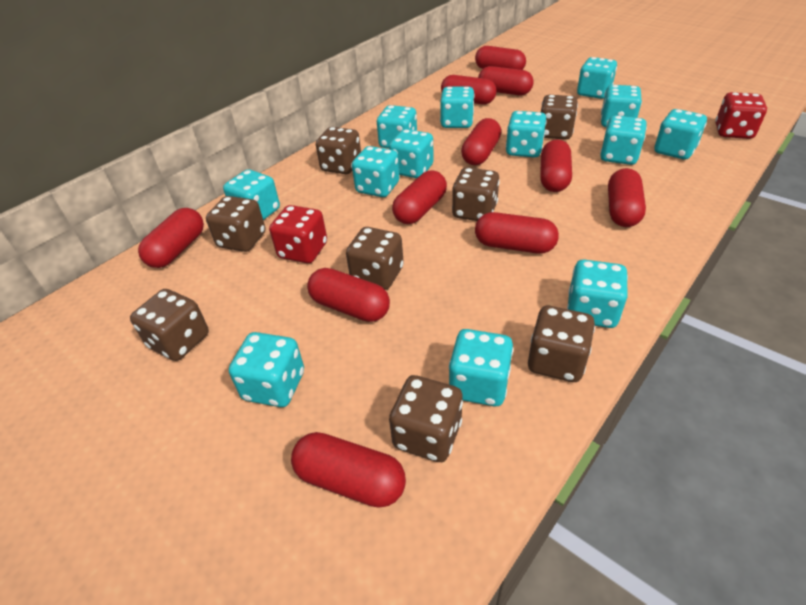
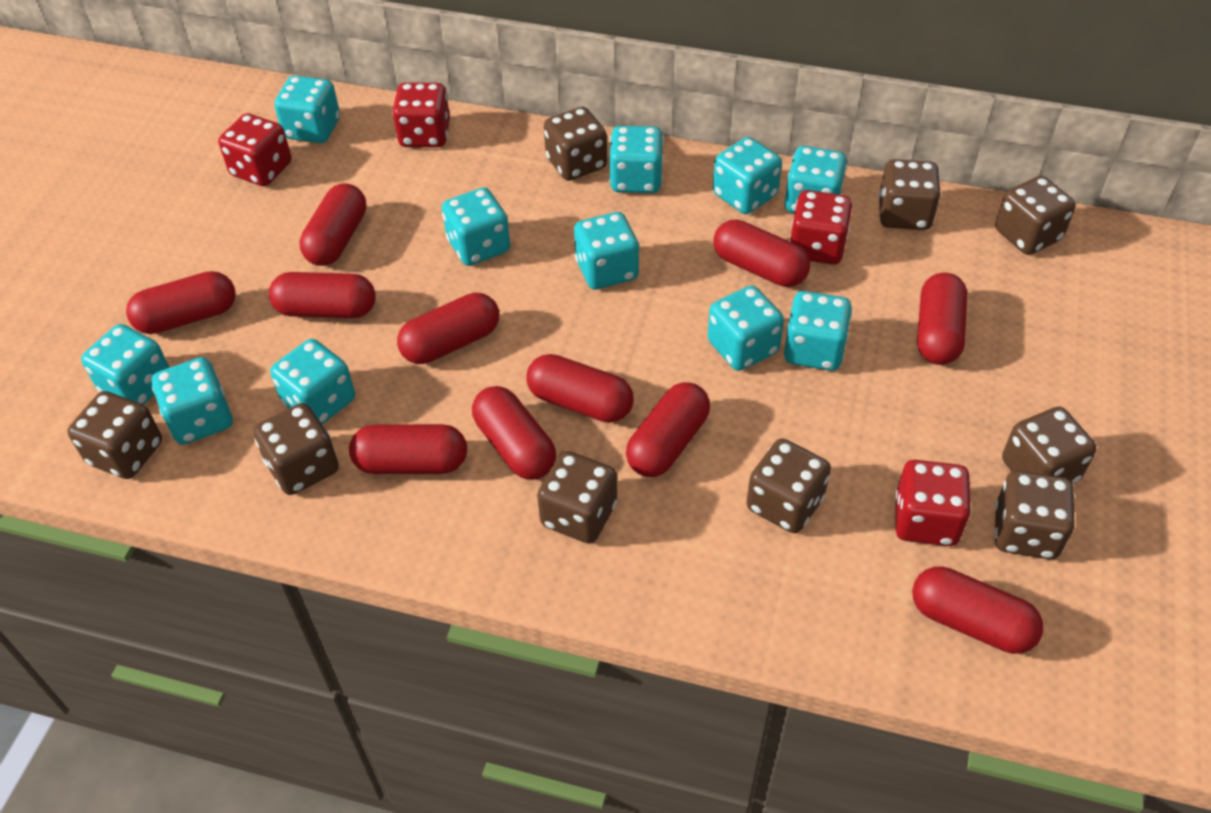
brown dice: [130,289,209,361] [206,196,265,252] [316,127,361,174] [346,227,403,290] [389,375,463,462] [452,167,500,221] [528,306,595,382] [541,95,578,140] = 8 -> [68,391,162,479] [253,403,339,495] [537,451,617,544] [544,107,607,181] [746,438,831,533] [879,159,941,230] [994,471,1075,559] [995,176,1076,255] [1002,407,1096,484] = 9
red dice: [269,205,327,263] [716,92,767,139] = 2 -> [218,113,292,186] [392,83,450,147] [790,190,852,265] [895,460,971,546] = 4
turquoise dice: [223,169,280,220] [229,332,304,407] [352,146,400,197] [377,105,417,148] [389,129,434,178] [440,87,475,128] [449,329,513,406] [506,111,547,158] [567,260,628,328] [577,57,617,99] [600,115,647,165] [601,85,642,127] [654,109,707,160] = 13 -> [81,324,170,405] [152,357,233,445] [270,339,355,424] [274,76,340,143] [442,188,510,266] [574,212,639,290] [609,126,664,193] [708,286,784,371] [713,137,782,214] [784,146,847,213] [784,291,852,371] = 11

